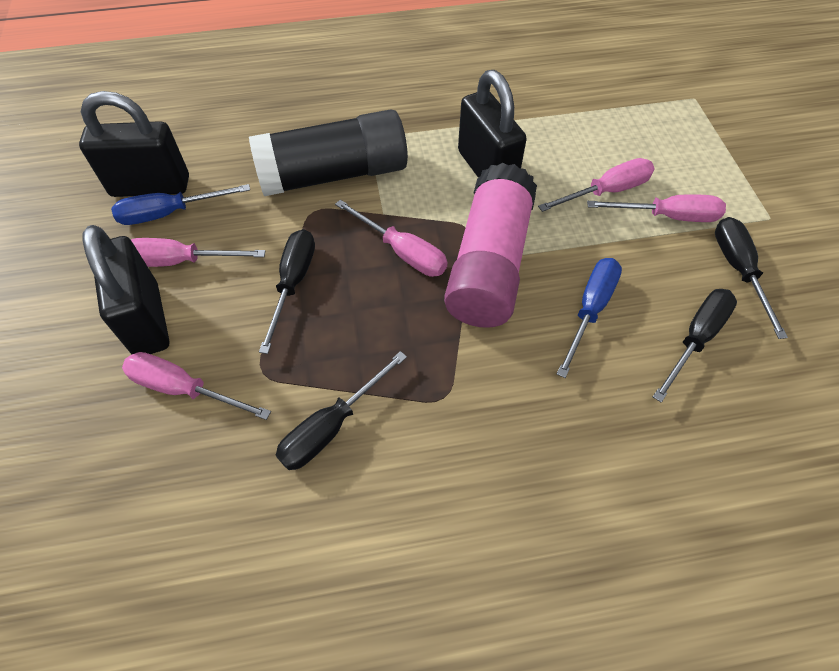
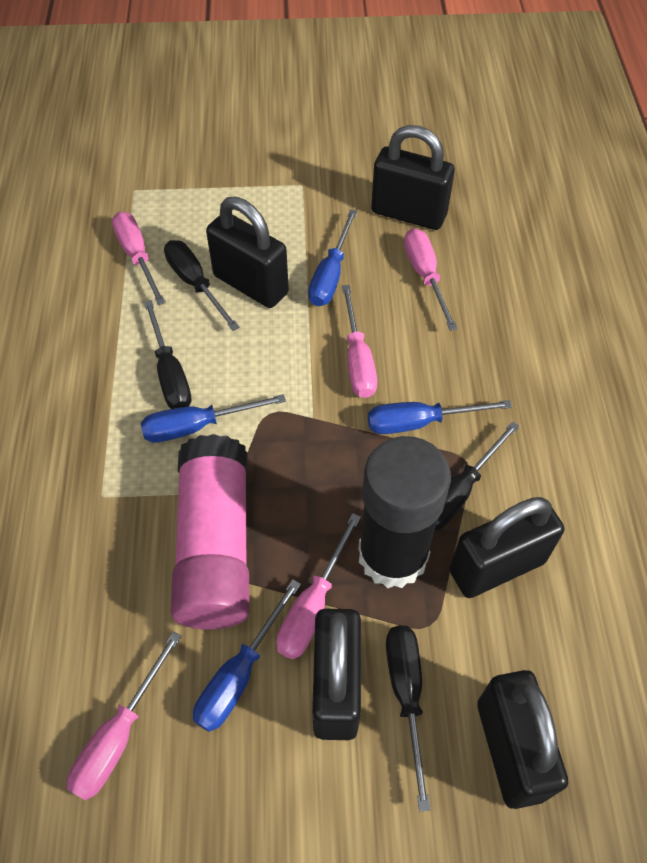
black padlock: [79,91,189,197] [83,225,170,354] [458,70,527,177] = 3 -> [206,197,289,308] [312,609,361,740] [371,125,455,230] [449,497,564,598] [477,670,568,809] = 5
blue screwdriver: [111,184,250,225] [557,258,622,378] = 2 -> [141,394,286,443] [193,579,301,732] [308,209,357,306] [368,400,512,434] = 4

